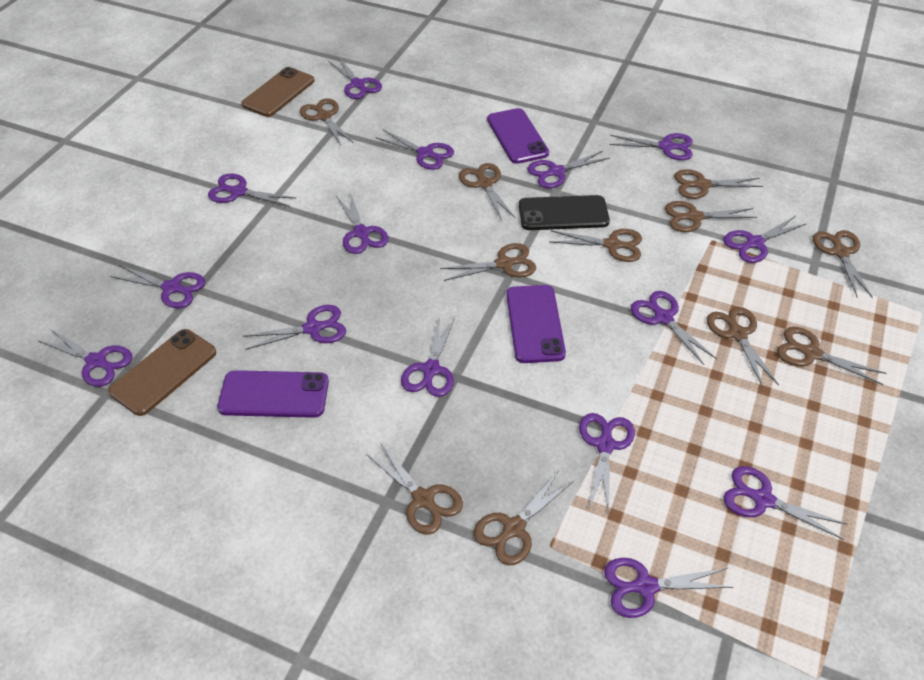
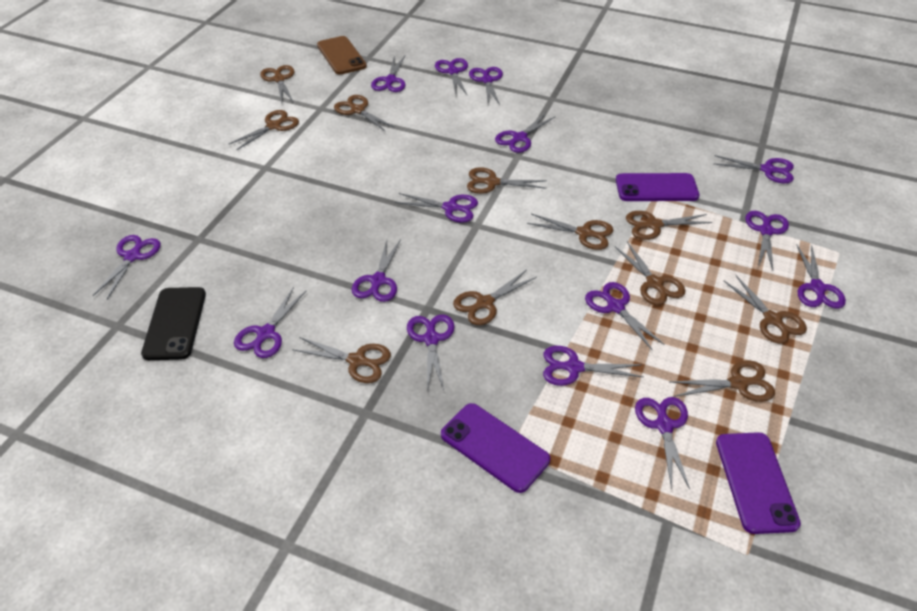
brown phone: [108,329,216,416] [241,67,314,117] = 2 -> [317,36,367,74] = 1

